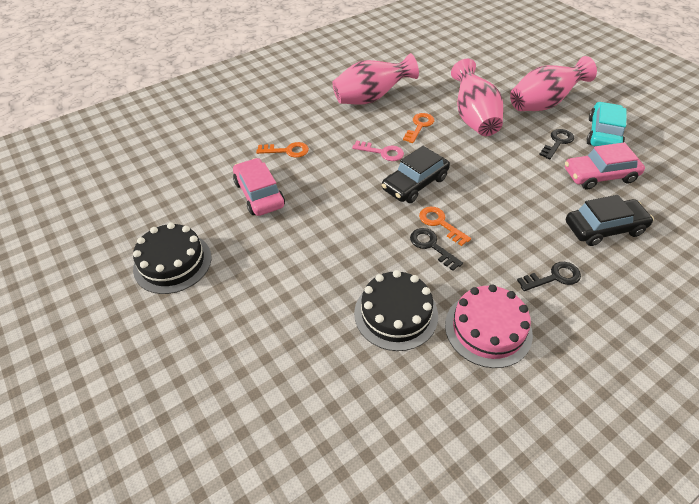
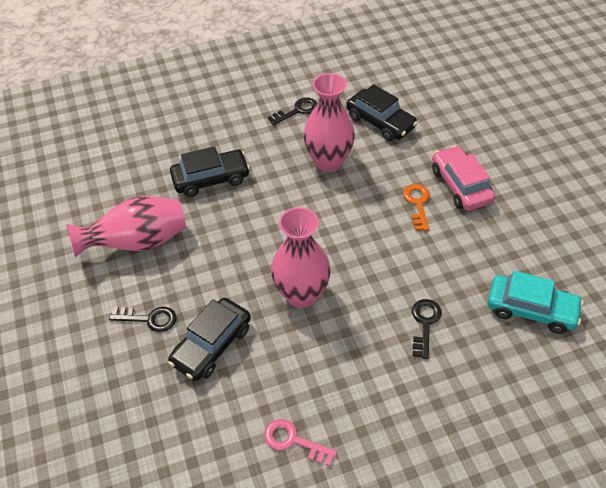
black cake: [133,223,212,294] [354,270,438,351] = 2 -> none = 0
black car: [382,146,450,203] [566,195,654,246] = 2 -> [168,298,251,381] [170,146,250,197] [346,84,418,141] = 3
orange key: [256,142,309,158] [403,113,434,143] [419,207,471,246] = 3 -> [403,184,430,231] = 1
pink cake: [445,284,533,368] = 1 -> none = 0
pink car: [233,158,285,216] [565,142,645,190] = 2 -> [432,146,495,211] = 1

